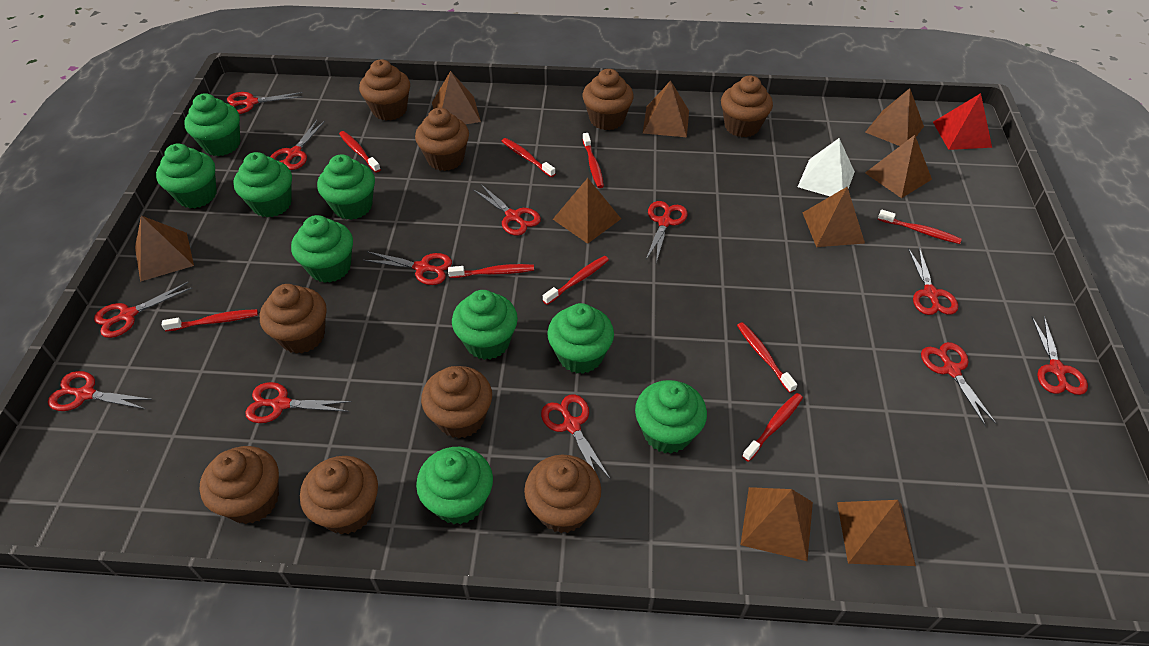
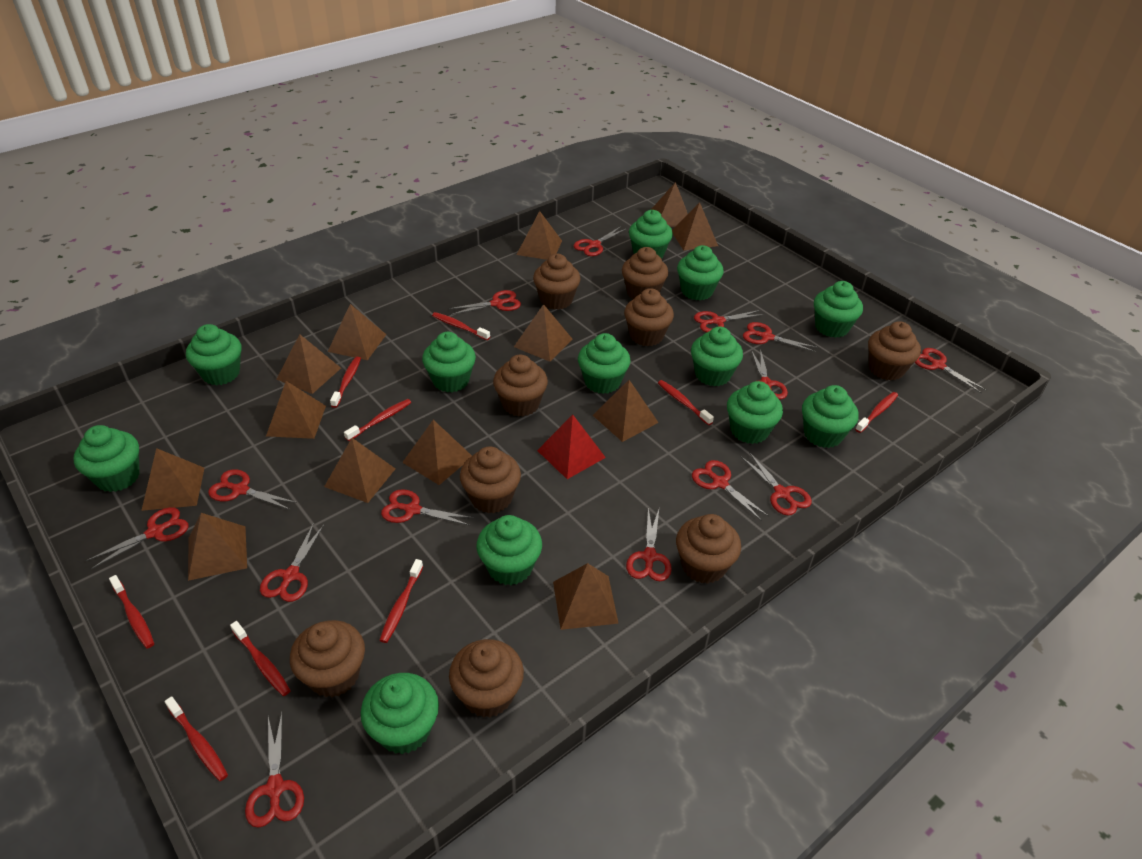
brown pyramid: [135,216,194,282] [432,71,481,124] [553,178,621,244] [643,80,689,137] [740,487,813,561] [803,187,865,247] [837,500,916,566] [865,88,924,146] [865,135,932,198] = 9 -> [141,448,204,511] [188,513,247,581] [266,381,326,439] [276,334,341,394] [324,438,395,503] [328,304,386,360] [402,420,472,485] [514,304,572,362] [517,211,562,260] [553,563,619,630] [593,380,659,442] [651,182,687,227] [672,202,718,250] = 13
green cupcake: [156,144,217,208] [184,93,240,156] [233,152,292,217] [291,215,353,283] [317,154,375,220] [416,447,493,524] [452,290,518,360] [548,303,614,374] [635,380,707,453] = 9 -> [74,425,140,492] [186,324,241,386] [361,673,439,754] [422,332,476,392] [476,515,542,585] [578,333,631,394] [629,210,673,259] [677,245,724,301] [691,326,743,387] [727,381,783,444] [802,385,859,448] [814,281,863,338] = 12
red scissors: [48,371,153,411] [94,282,192,338] [227,92,303,114] [245,382,352,423] [270,120,325,170] [363,251,452,285] [474,184,541,236] [541,394,611,480] [646,201,688,263] [908,247,958,315] [921,342,997,426] [1032,316,1088,395] = 12 -> [86,507,189,569] [208,469,297,510] [245,713,304,828] [260,523,324,602] [381,489,474,526] [449,290,521,315] [574,226,626,256] [626,508,672,581] [692,460,769,521] [694,310,765,332] [741,452,812,516] [743,322,818,352] [751,349,788,399] [914,348,987,394] = 14
white pyramid: [798,138,855,196] = 1 -> none = 0

